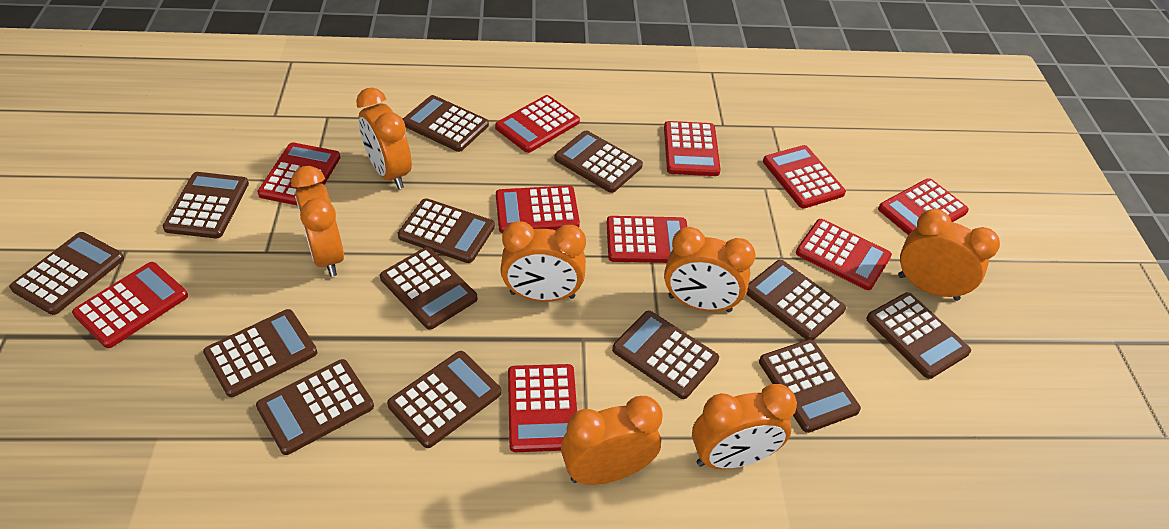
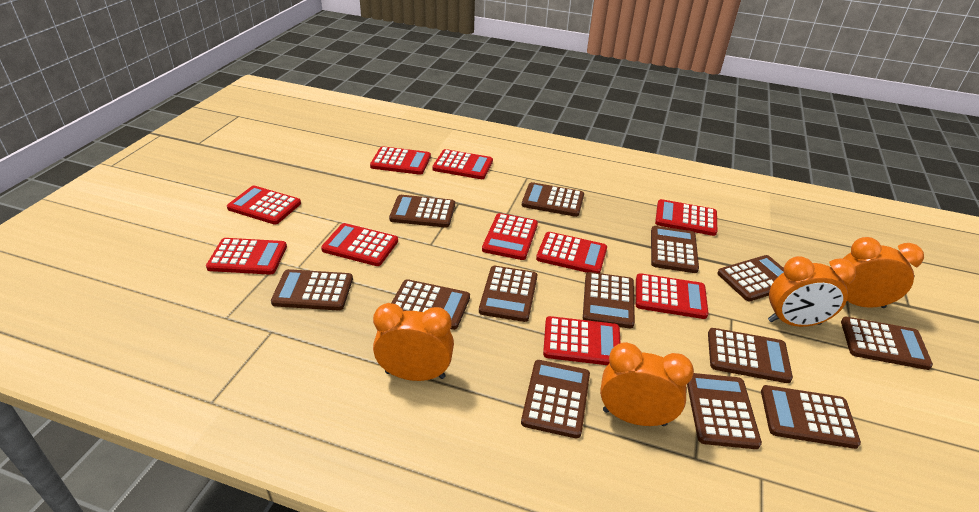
orange clock: [291,166,344,277] [356,88,412,189] [500,221,586,302] [561,396,663,485] [664,227,755,312] [692,384,797,469] [898,209,1000,301] = 7 -> [373,303,454,381] [600,342,694,426] [768,256,856,327] [842,237,924,308] = 4

